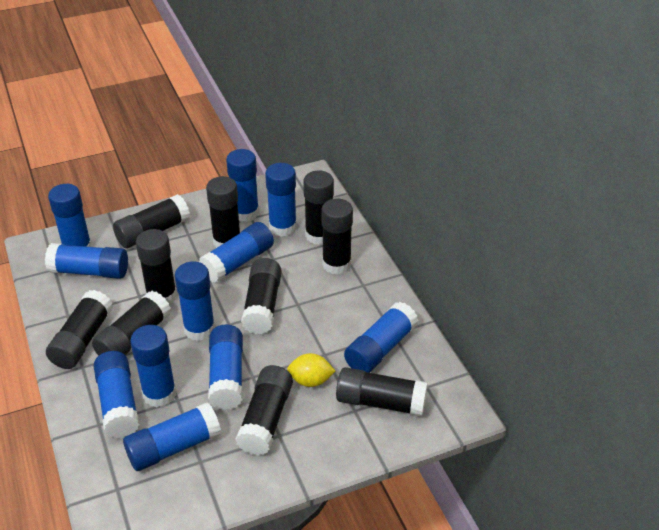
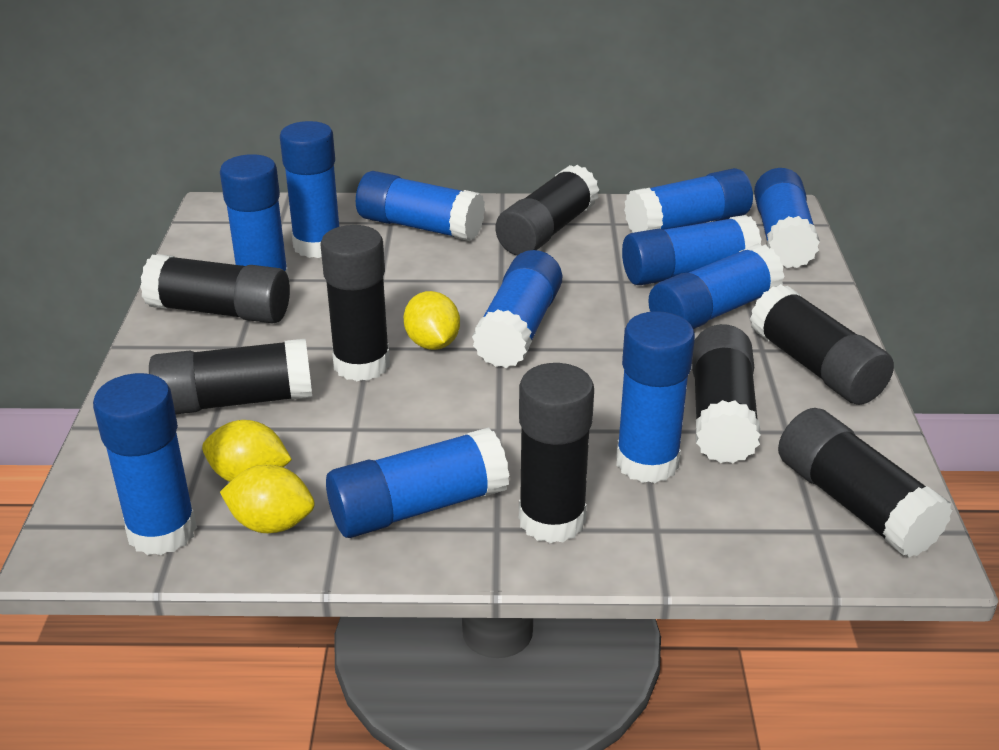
black glue stick: [46,290,113,369] [92,291,171,356] [113,194,190,248] [136,229,177,304] [206,176,240,248] [235,365,293,455] [241,258,282,334] [303,170,334,245] [321,198,353,275] [336,367,428,416] = 10 -> [140,254,290,323] [149,339,312,414] [320,225,390,381] [496,165,600,256] [519,363,594,543] [692,324,761,463] [750,284,894,405] [778,408,953,558] = 8
yellow lemon: [287,353,335,387] = 1 -> [202,420,292,482] [220,464,315,533] [404,291,460,350] = 3

